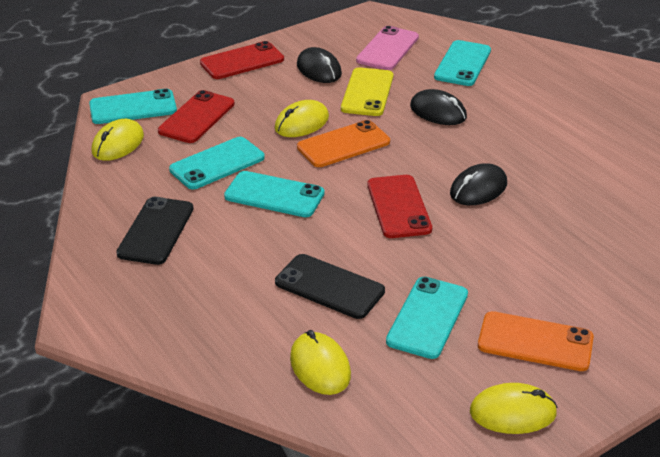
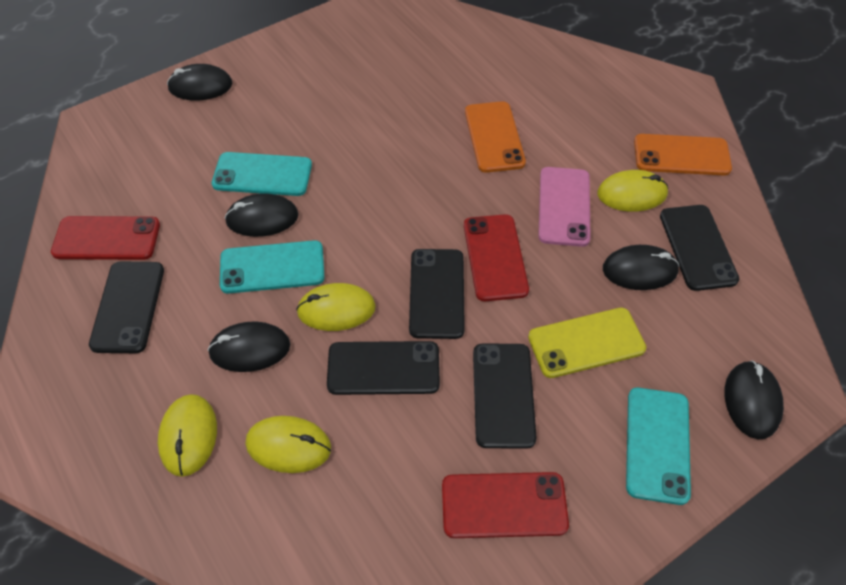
black mouse: [297,47,342,83] [410,89,467,125] [450,163,507,205] = 3 -> [167,64,232,101] [208,322,290,372] [225,194,298,237] [603,245,679,290] [725,361,784,439] = 5
black phone: [116,197,194,265] [275,254,385,319] = 2 -> [89,261,164,353] [327,341,440,395] [409,249,465,339] [473,344,537,449] [660,205,739,291] = 5
turquoise phone: [89,89,177,124] [169,137,265,189] [224,171,325,217] [386,277,468,359] [434,40,491,86] = 5 -> [212,152,312,196] [220,240,325,294] [626,388,691,505] = 3

